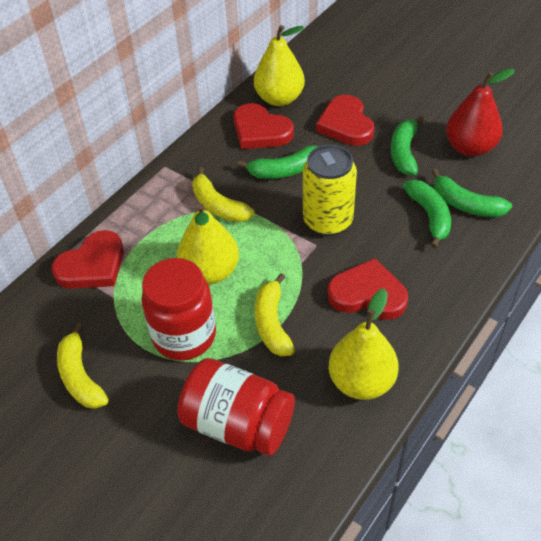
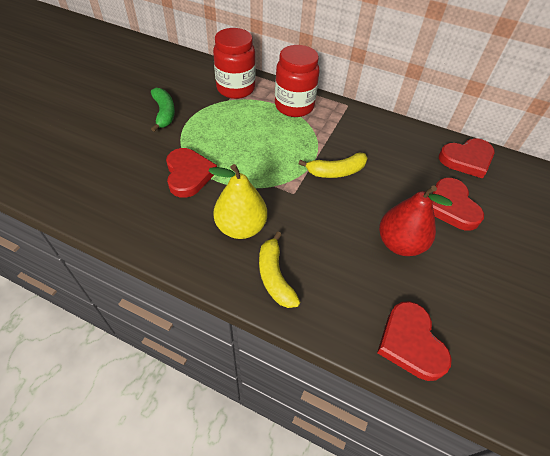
green banana: [237,145,318,179] [391,116,424,175] [403,180,451,248] [431,169,512,217] = 4 -> [151,88,175,132] = 1
yellow banana: [57,323,108,409] [192,167,254,222] [255,273,295,356] = 3 -> [259,231,300,308] [298,152,368,178] = 2
yellow can: [303,144,357,236] = 1 -> none = 0
yellow pear: [177,203,239,284] [254,25,305,106] [328,288,399,400] = 3 -> [208,164,267,239] = 1

